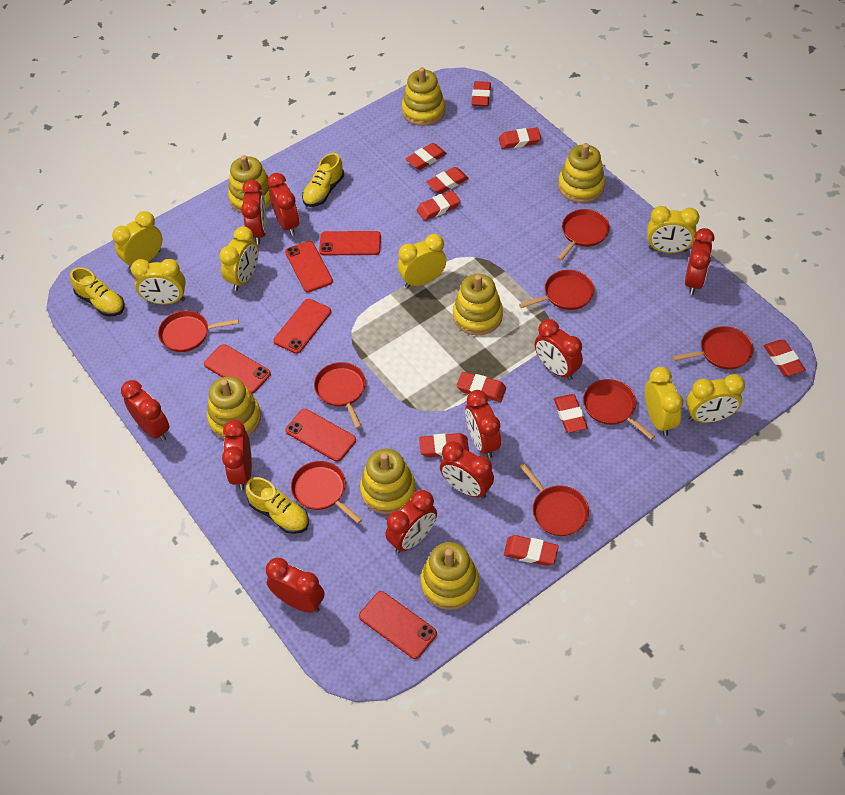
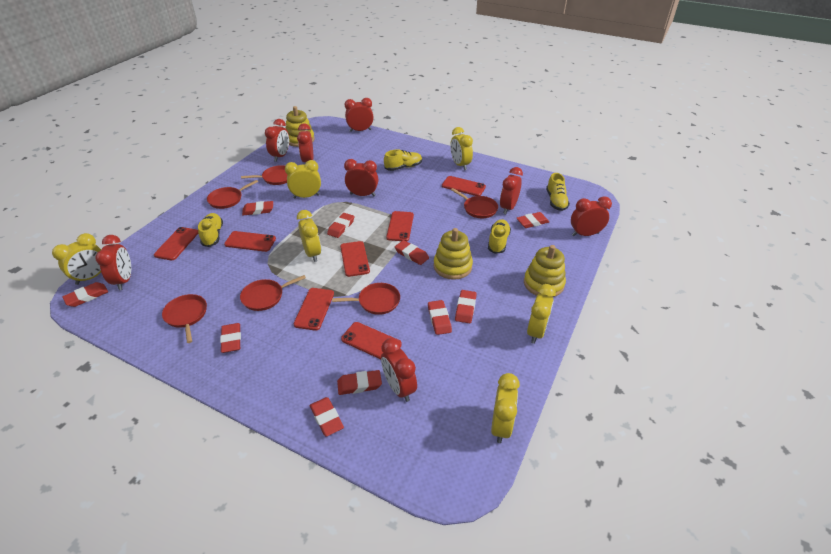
red clock: [121,380,170,442] [222,420,252,490] [241,180,267,245] [266,558,325,613] [267,173,299,236] [385,490,437,553] [440,441,494,499] [465,390,501,459] [535,319,583,381] [685,228,714,295] = 10 -> [95,235,131,290] [265,119,289,162] [297,123,313,162] [344,159,378,196] [345,98,374,132] [381,338,417,402] [500,167,523,214] [571,196,612,236] = 8
red pan: [158,310,239,352] [291,461,362,524] [314,362,366,429] [519,270,594,310] [520,463,589,536] [557,209,610,261] [583,379,655,440] [673,326,753,369] = 8 -> [162,294,207,343] [207,180,258,209] [240,275,306,311] [241,165,288,185] [332,283,400,315] [451,188,498,218] = 6
red phone: [204,344,271,394] [273,299,331,354] [285,241,333,292] [285,409,356,462] [319,231,381,255] [359,591,437,659] = 6 -> [154,227,198,260] [224,231,276,252] [294,288,334,331] [340,241,370,277] [341,322,402,359] [386,211,414,242] [442,176,486,196] = 7
yellow clock: [112,211,162,270] [131,259,186,304] [219,226,259,291] [398,234,446,288] [645,367,683,436] [647,206,699,253] [686,374,745,423] = 7 -> [52,233,101,285] [285,160,321,198] [297,210,321,262] [450,127,473,170] [491,373,520,443] [527,284,556,344] = 6
yellow shoe: [70,267,125,316] [246,477,309,534] [302,153,344,207] = 3 -> [198,213,223,247] [384,150,422,171] [488,219,511,254] [546,173,570,211] = 4
yellow stacking toy: [207,377,261,439] [228,155,272,213] [360,449,416,514] [402,67,445,126] [421,542,479,610] [453,274,503,335] [558,143,605,203] = 7 -> [285,106,315,147] [434,228,473,280] [524,245,566,297] = 3

